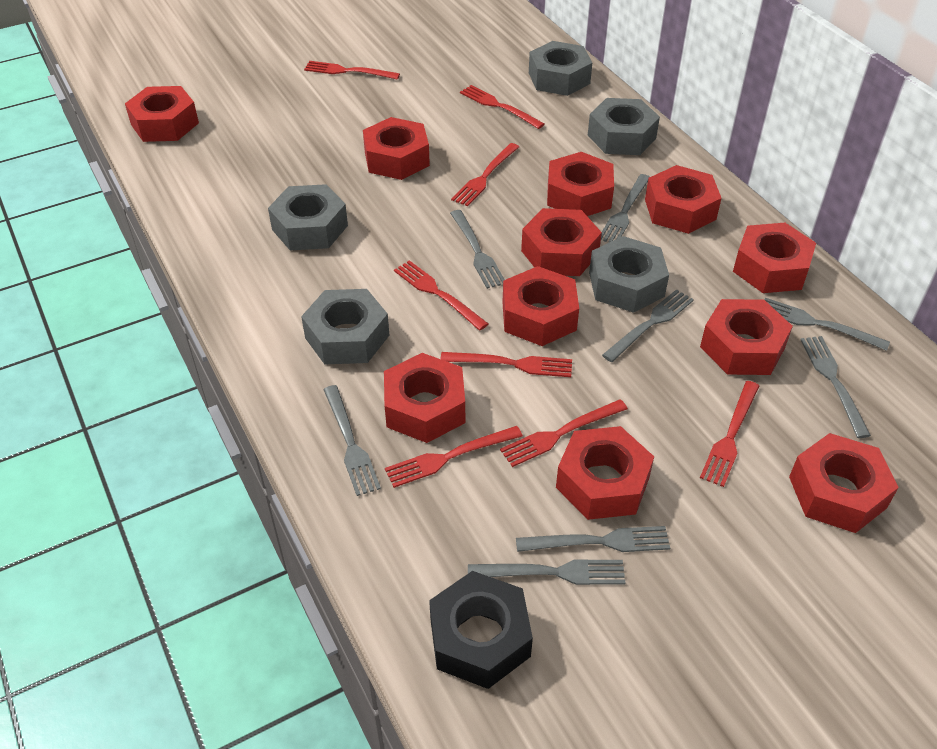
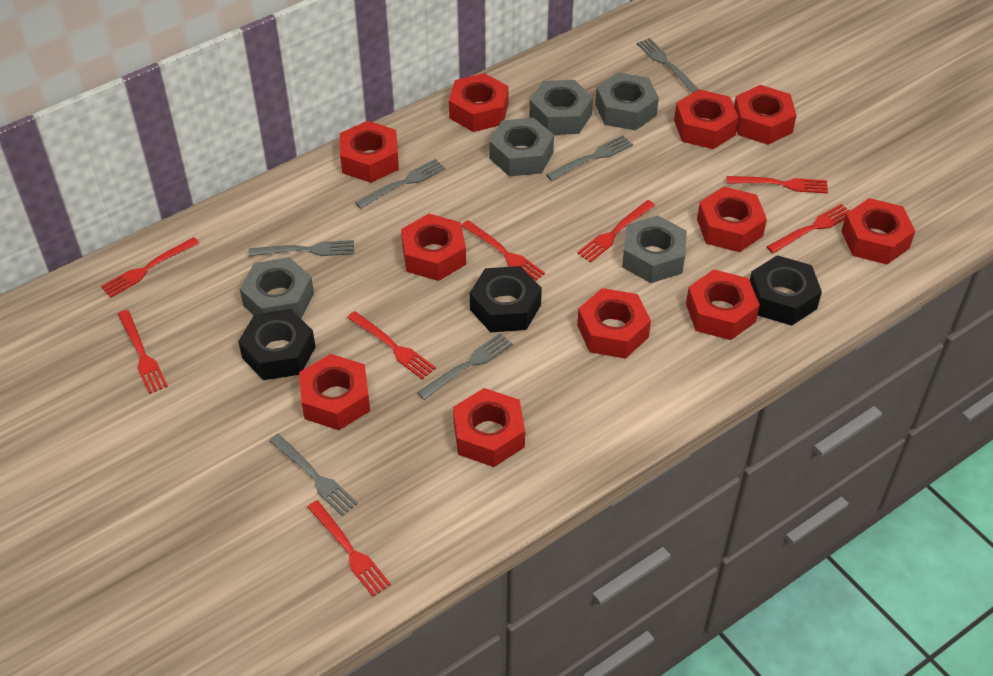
black nut: [429,571,533,689] = 1 -> [238,309,315,380] [470,266,542,332] [750,255,822,326] = 3
grey fork: [323,385,381,496] [450,210,505,289] [468,560,625,585] [516,526,670,552] [601,174,650,243] [602,289,694,362] [764,298,890,351] [800,336,871,438] = 8 -> [249,240,354,256] [269,434,358,516] [355,159,446,209] [417,333,513,400] [546,135,633,181] [637,38,699,93] = 6

